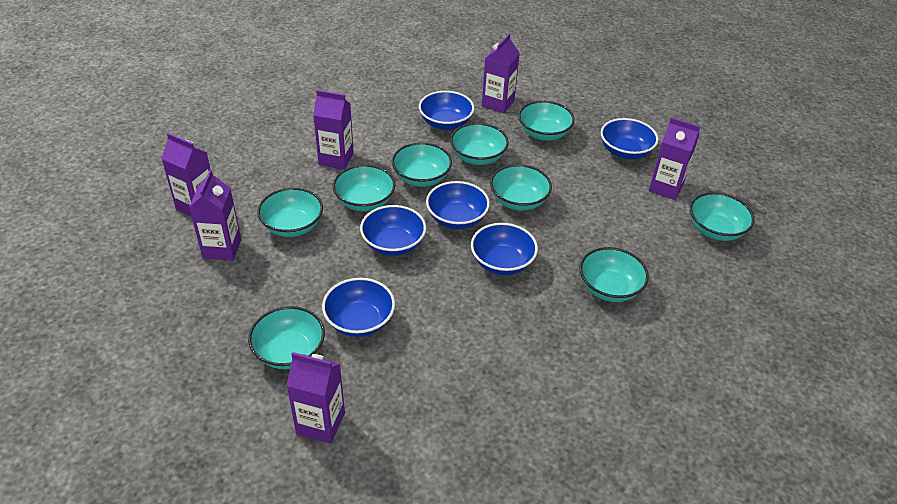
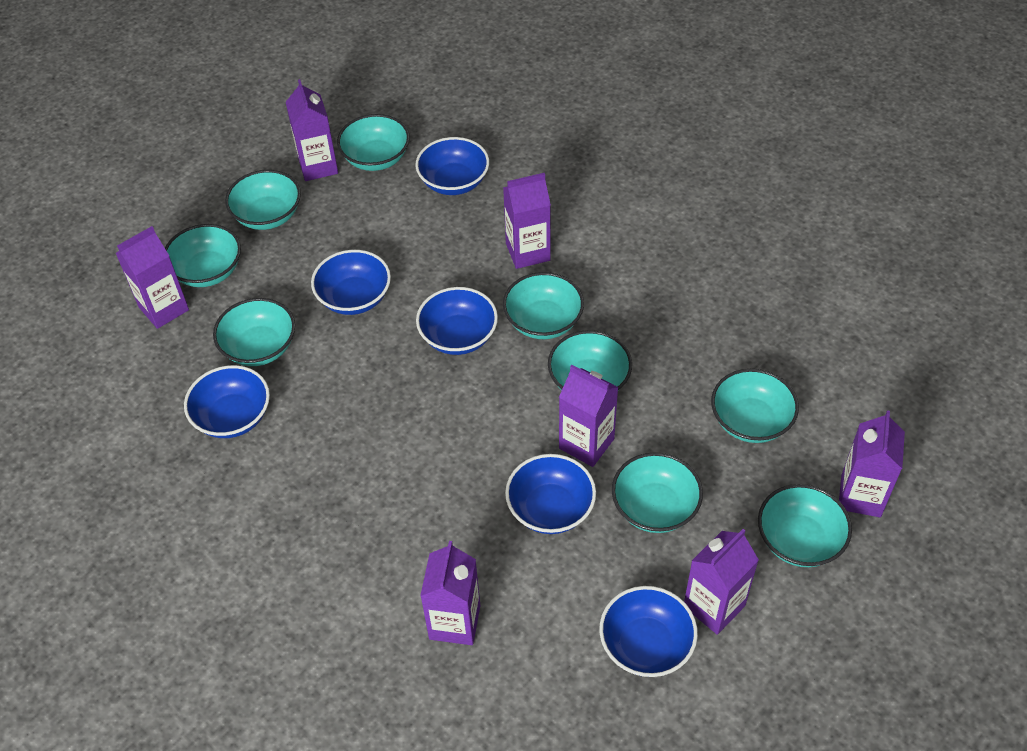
purple carton: [161,133,211,216] [189,170,241,261] [287,352,345,444] [313,90,354,170] [482,34,520,113] [649,117,701,200] = 6 -> [116,226,189,329] [286,79,338,181] [420,541,480,645] [503,173,551,269] [559,365,619,467] [684,529,759,635] [839,410,905,517] = 7

